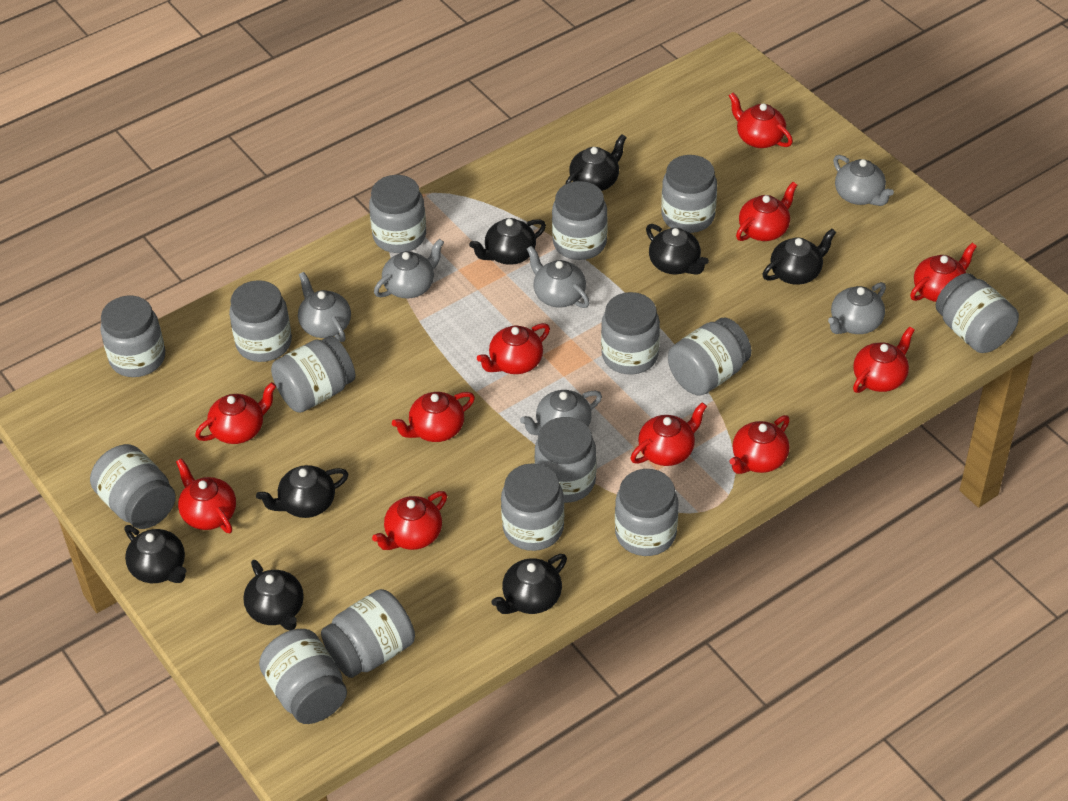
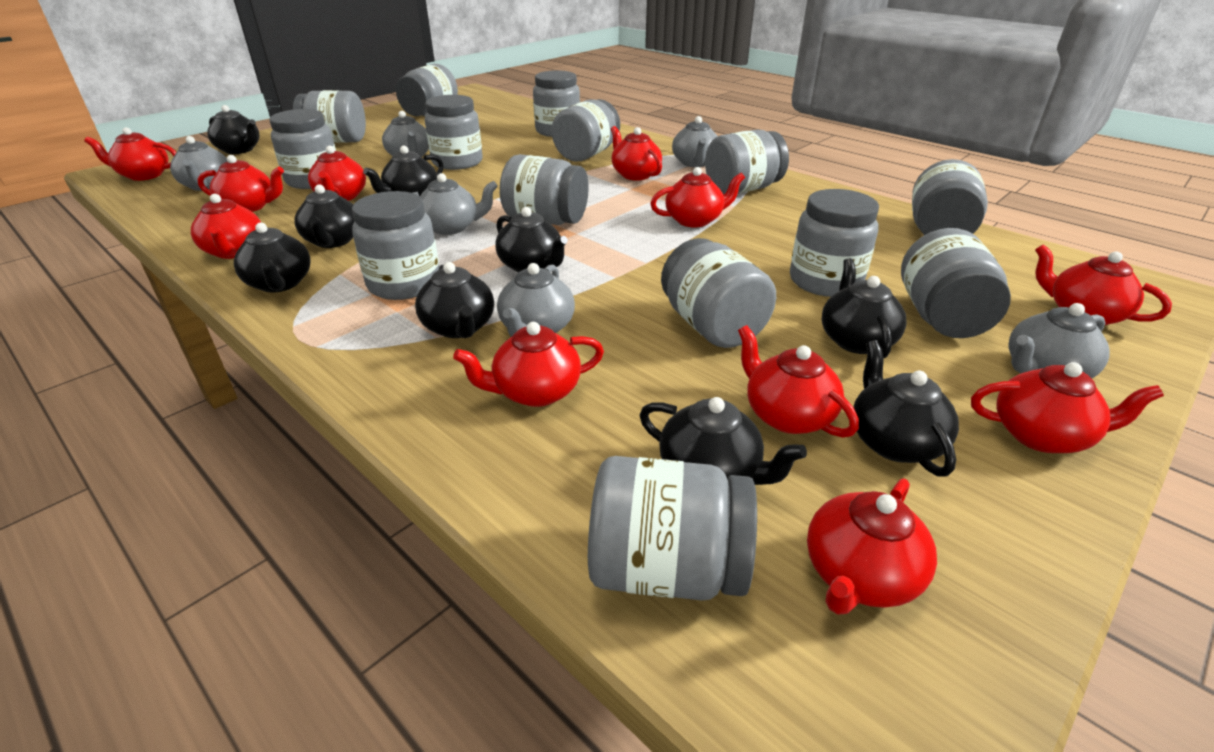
black teapot: [125,525,186,583] [243,560,304,630] [256,465,348,518] [469,218,546,265] [491,554,567,614] [566,134,627,191] [646,224,709,275] [762,229,836,285] = 8 -> [207,105,260,154] [234,223,311,292] [294,184,355,248] [363,146,444,196] [415,262,494,338] [495,207,568,273] [640,397,807,485] [822,258,907,359] [854,340,959,477] = 9
grey jar: [90,444,176,529] [100,296,165,377] [229,280,292,362] [259,629,347,724] [271,336,356,413] [321,589,415,678] [369,175,426,253] [501,463,564,551] [534,417,596,503] [552,181,608,260] [601,292,660,375] [615,469,678,556] [661,155,717,233] [668,317,752,396] [936,273,1019,353] = 15 -> [270,109,336,189] [293,90,366,143] [352,191,439,300] [396,64,458,116] [425,95,483,170] [500,154,589,225] [533,70,580,137] [551,99,620,162] [588,456,757,601] [661,238,776,348] [705,130,789,195] [790,189,879,297] [901,228,1011,338] [912,159,988,235] = 14

